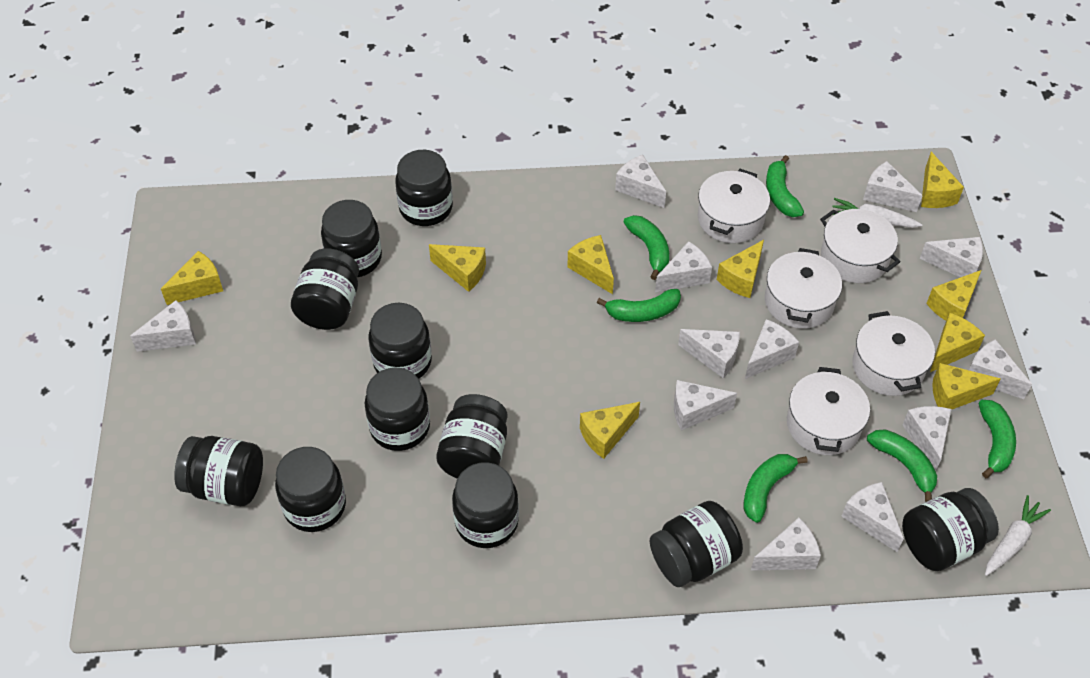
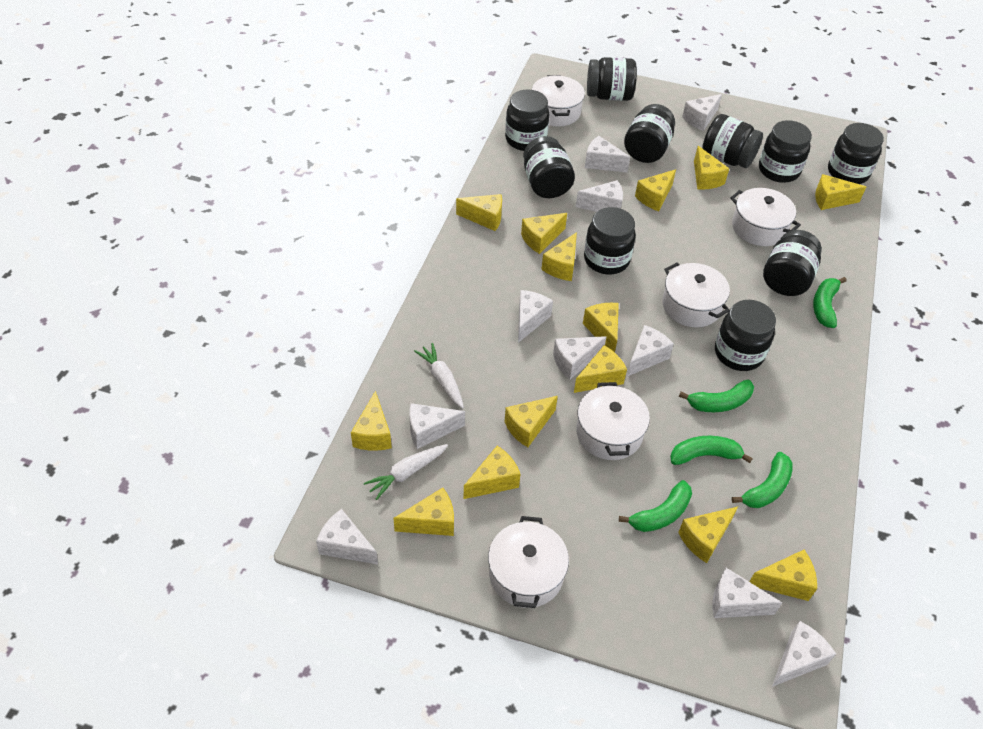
black jar: [174,436,263,506] [275,447,346,532] [291,248,359,330] [321,200,382,277] [365,368,430,451] [369,303,432,378] [395,150,453,226] [436,394,507,478] [452,462,519,548] [650,501,743,587] [902,488,999,571] = 11 -> [505,89,549,151] [523,136,575,198] [584,207,636,274] [587,57,637,101] [624,104,675,163] [702,114,763,168] [715,300,776,371] [759,120,812,183] [763,230,822,296] [828,123,884,184] = 10
green banana: [597,289,681,322] [624,215,669,280] [744,454,808,523] [766,155,804,217] [867,429,937,502] [979,400,1016,478] = 6 -> [619,480,692,532] [670,436,753,465] [679,380,754,412] [732,452,793,508] [813,277,846,328] = 5
white cheese: [130,300,196,352] [615,155,666,208] [655,241,712,293] [674,380,737,431] [678,329,740,378] [745,319,799,379] [751,517,821,570] [841,482,904,552] [863,161,923,212] [902,406,951,471] [920,237,983,277] [969,339,1032,399] = 12 -> [316,509,378,565] [409,403,465,449] [518,290,553,343] [553,336,606,379] [576,180,623,212] [585,136,630,173] [627,325,674,377] [682,94,722,131] [712,568,782,618] [772,621,836,687] = 10
yellow cheese: [161,251,223,305] [429,244,486,292] [568,235,614,294] [580,402,640,459] [717,240,764,298] [921,152,964,208] [926,270,981,321] [930,313,985,372] [932,363,1001,410] = 9 -> [351,391,392,451] [393,488,454,536] [456,194,502,231] [464,446,520,499] [505,396,558,447] [521,213,567,254] [541,232,577,281] [574,345,627,393] [583,303,619,352] [635,169,676,211] [678,507,738,563] [694,146,729,190] [749,550,817,601] [815,174,866,210] = 14

